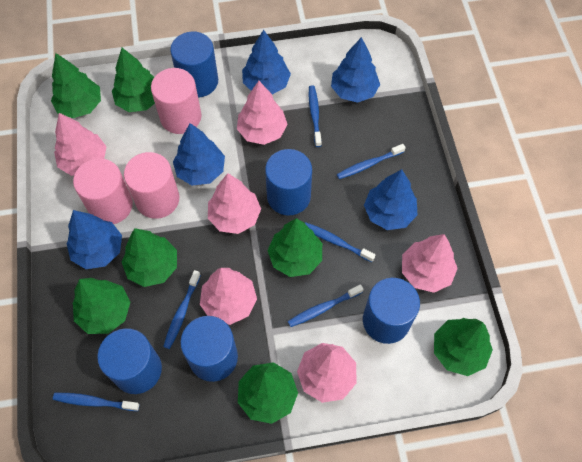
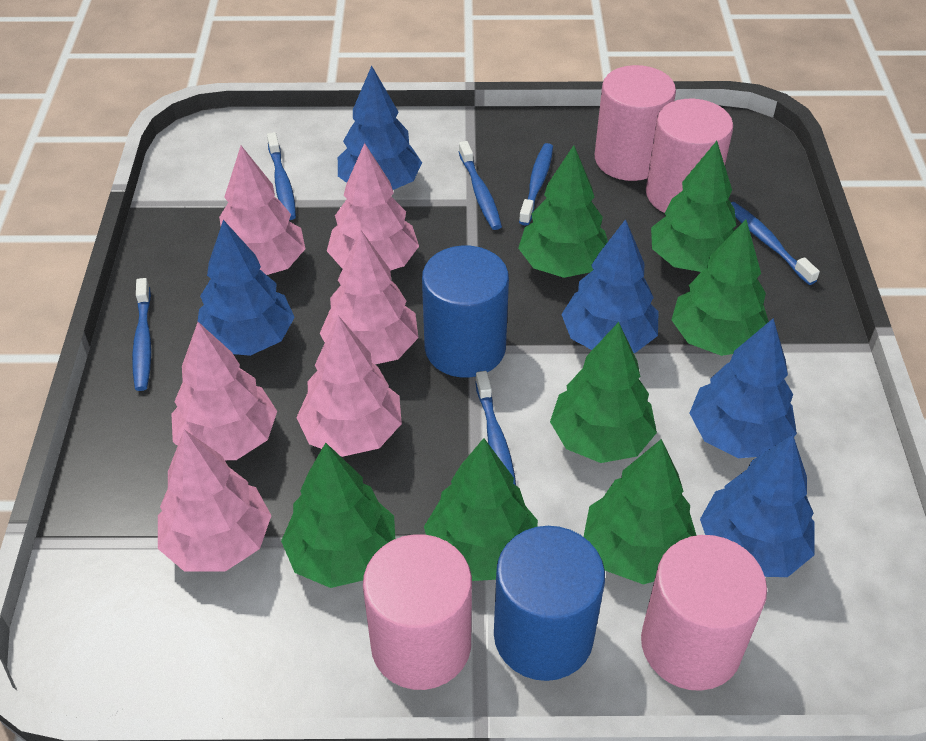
blue cylinder: [97,328,162,394] [170,31,218,98] [180,316,238,382] [265,149,312,215] [363,278,420,344] = 5 -> [422,246,509,378] [494,526,605,681] = 2
pink cylinder: [73,158,133,224] [124,152,179,219] [151,68,202,134] = 3 -> [363,534,472,690] [595,65,676,181] [641,535,767,691] [646,99,733,213] = 4

